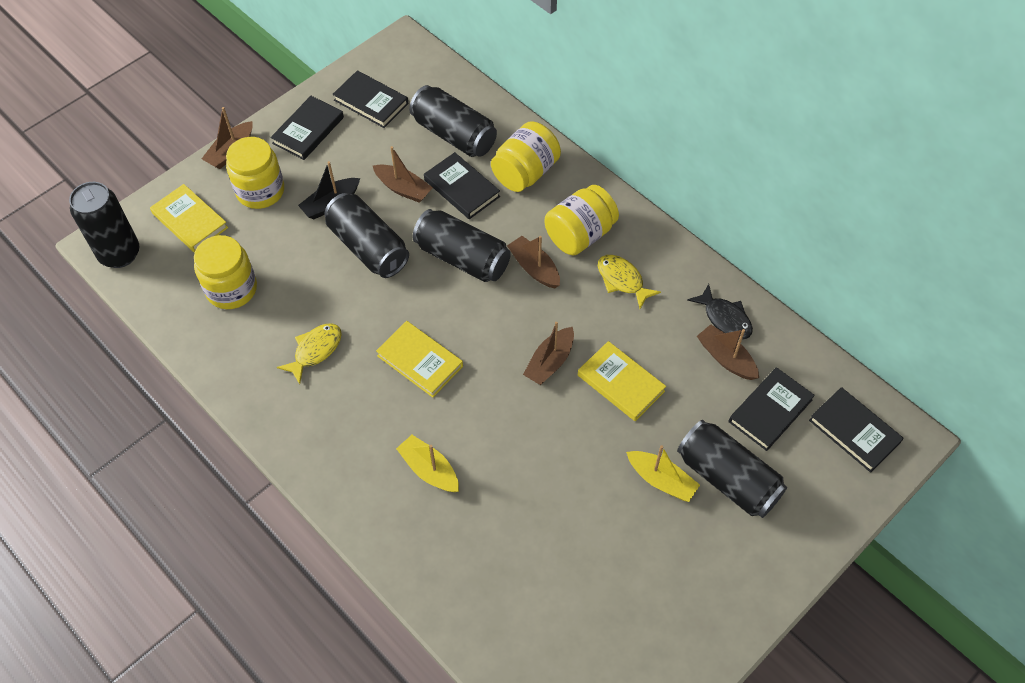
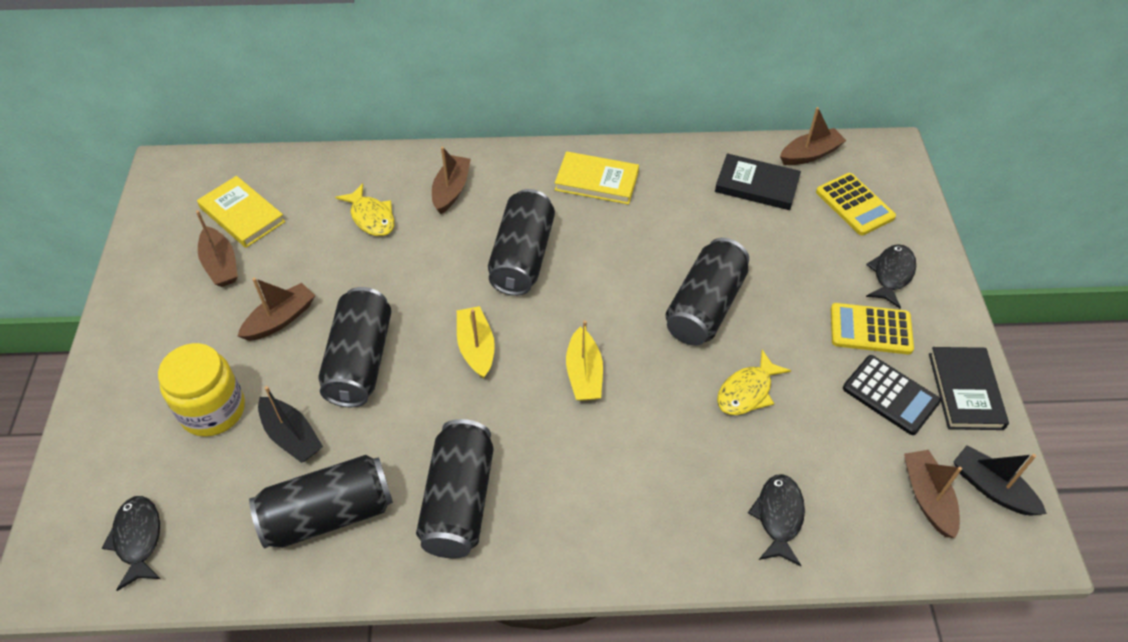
black boat: [298,161,360,219] = 1 -> [258,386,323,463] [953,445,1047,516] = 2
black book: [270,96,344,160] [333,70,408,128] [424,152,500,219] [729,367,815,451] [809,387,904,473] = 5 -> [715,153,801,210] [929,347,1009,430] = 2
black calculator: none = 0 -> [843,355,941,435] = 1
black fish: [687,284,753,339] = 1 -> [102,496,161,591] [748,474,805,566] [866,244,916,308] = 3
yellow book: [150,184,228,253] [376,321,463,398] [578,341,666,421] = 3 -> [197,176,285,248] [555,151,639,205] = 2
yellow calculator: none = 0 -> [816,173,896,235] [831,303,914,355] = 2
yellow jar: [194,235,257,309] [226,137,284,209] [491,121,561,192] [545,185,619,255] = 4 -> [158,343,245,437] = 1

